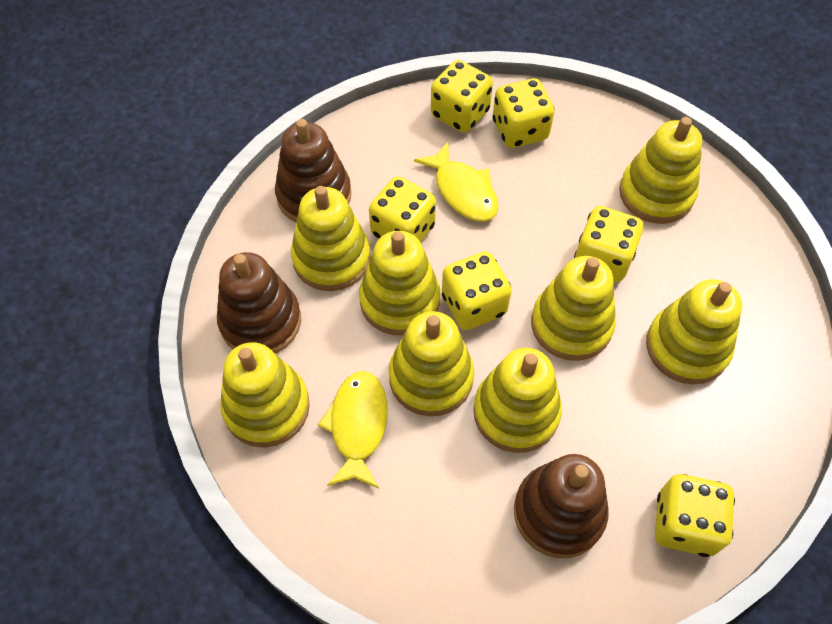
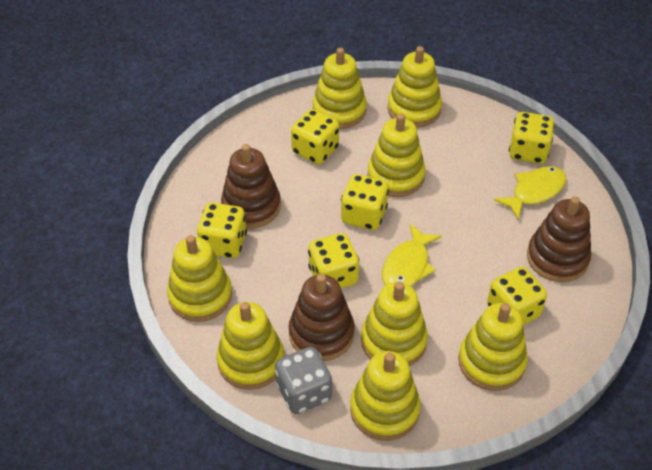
grey dice: none = 0 -> [275,347,332,414] = 1

